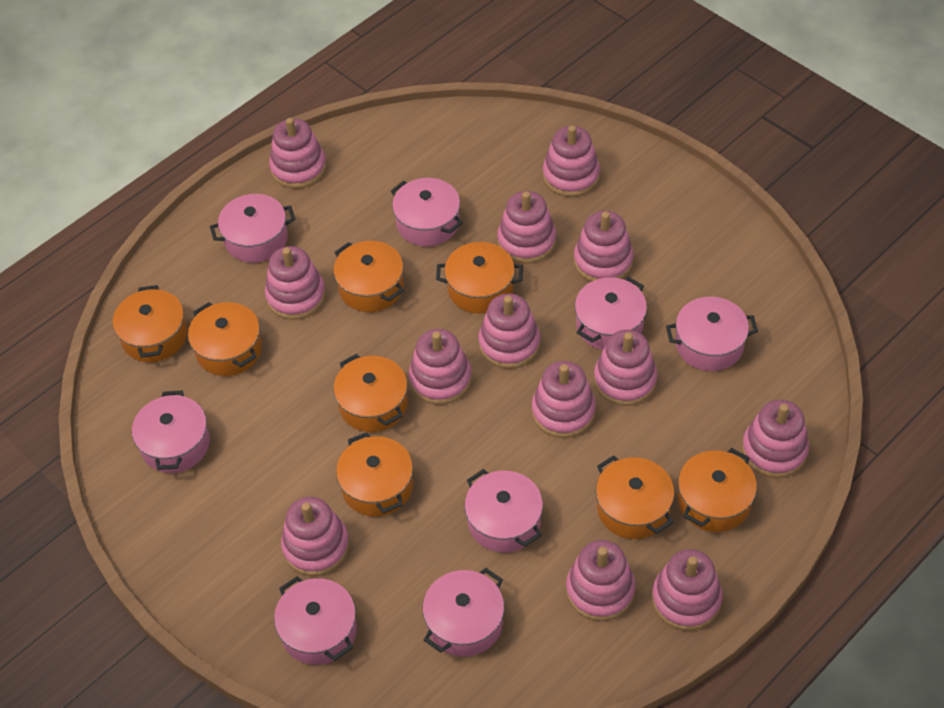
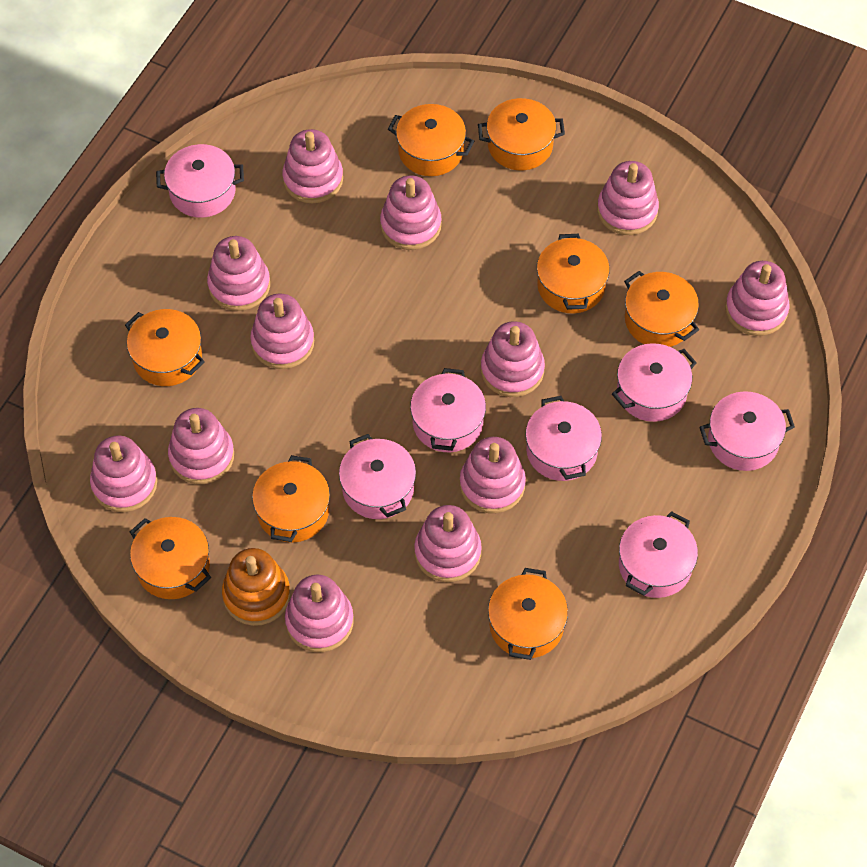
orange stacking toy: none = 0 -> [222,548,290,626] = 1
pink pot: [132,390,210,473] [210,194,295,263] [274,576,357,665] [391,178,463,247] [423,568,504,657] [464,469,543,553] [575,277,647,350] [666,297,758,371] = 8 -> [156,144,244,218] [339,434,416,519] [410,368,486,452] [525,396,602,481] [612,343,697,422] [619,511,698,598] [699,391,795,471] = 7
pink stacking toy: [265,246,326,320] [269,118,326,189] [281,497,349,576] [409,329,472,405] [478,294,540,369] [497,191,556,264] [532,361,596,438] [543,125,600,197] [566,540,635,621] [574,211,634,282] [594,330,658,406] [652,549,722,631] [742,400,809,478] = 13 -> [90,436,157,512] [168,408,234,484] [207,236,270,311] [250,293,314,369] [282,129,343,203] [285,575,354,652] [380,175,441,250] [414,505,482,582] [460,437,526,513] [481,321,545,397] [597,161,659,235] [725,261,789,336] = 12

